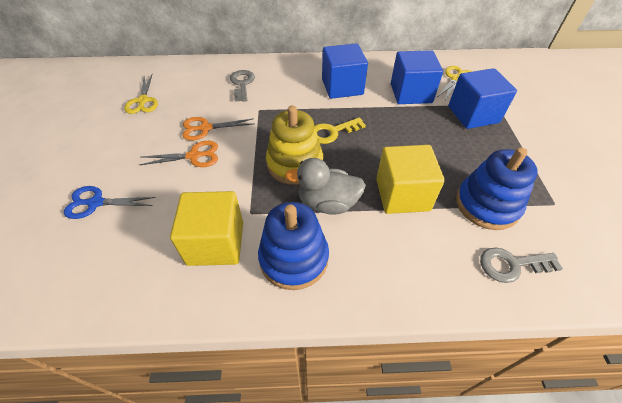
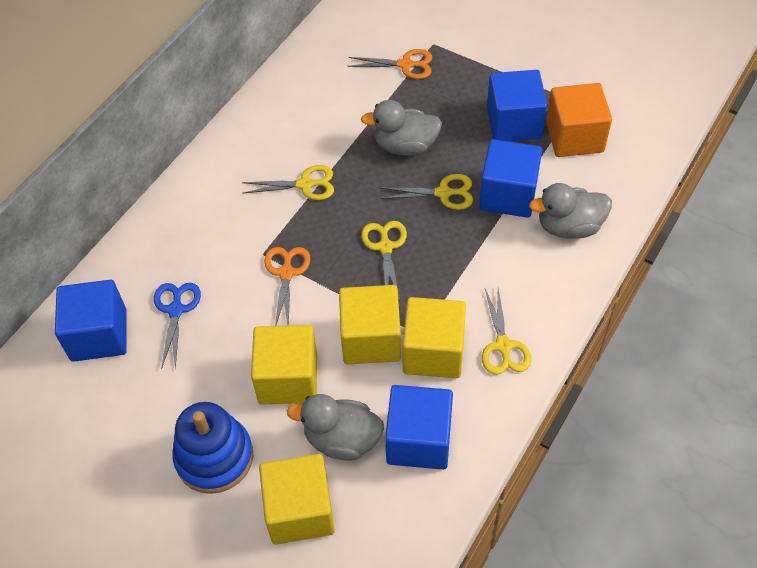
blue cube: [322,44,368,99] [391,50,443,104] [448,68,517,129] = 3 -> [55,280,127,362] [385,385,453,470] [479,139,542,218] [487,70,547,141] = 4
blue stacking toy: [258,202,329,290] [456,147,538,230] = 2 -> [173,402,253,494] = 1
grey duck: [285,158,366,215] = 1 -> [287,394,384,461] [361,100,442,156] [529,183,612,239] = 3
grey key: [230,70,255,102] [480,248,563,283] = 2 -> none = 0
orange cube: none = 0 -> [546,83,612,157] = 1
yellow cube: [170,191,243,266] [376,145,445,214] = 2 -> [251,325,317,404] [259,454,335,544] [339,285,401,364] [402,297,466,378] = 4
yellow key: [315,117,366,144] = 1 -> none = 0
yellow scissors: [124,75,158,114] [437,66,472,100] = 2 -> [242,165,334,200] [361,221,407,301] [380,174,473,210] [482,288,531,375] = 4
yellow stacking toy: [266,105,323,185] = 1 -> none = 0

